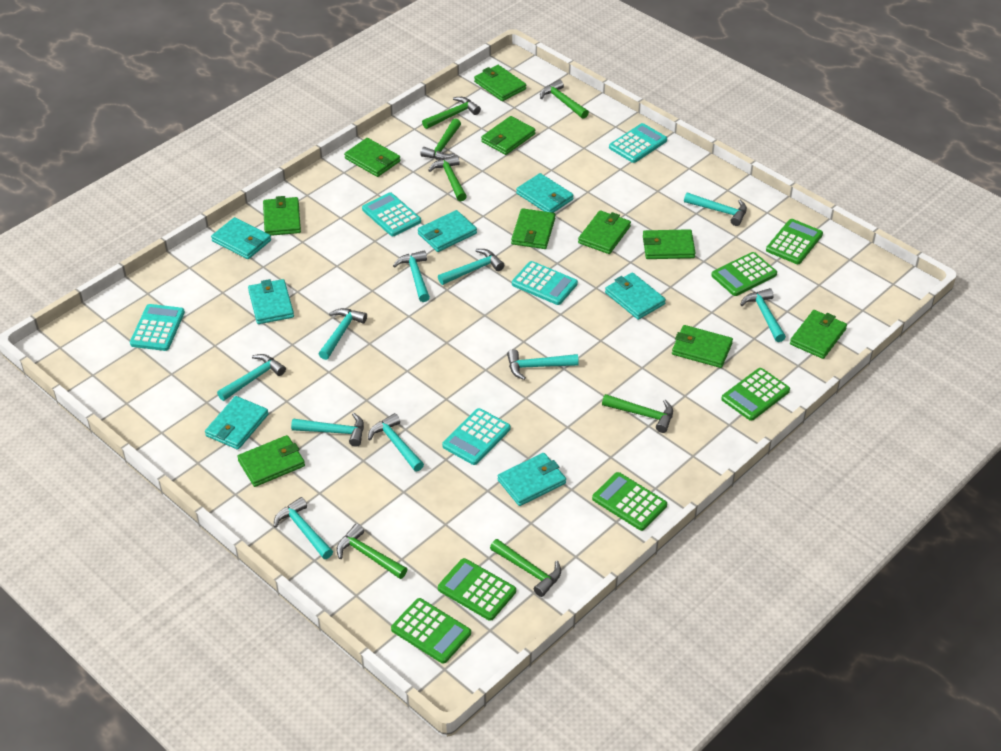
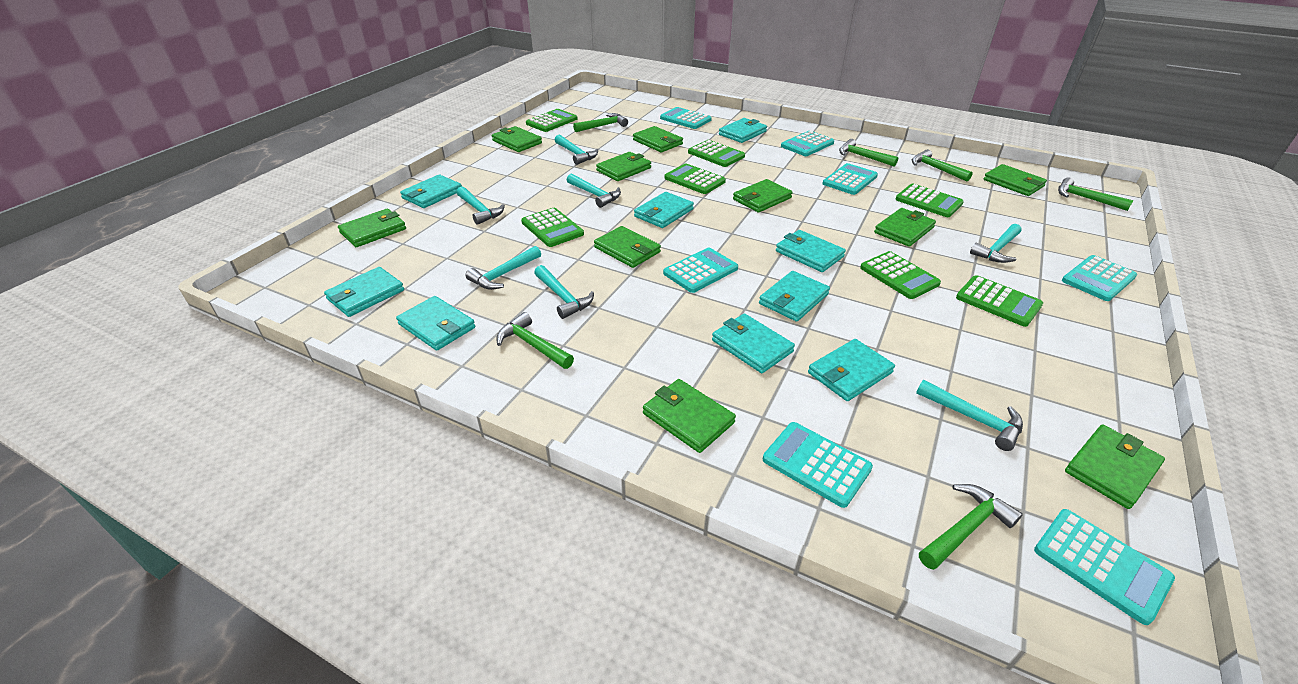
green calculator: [391,598,471,664] [438,558,516,621] [592,472,667,531] [711,252,777,296] [721,368,790,421] [766,219,823,264] = 6 -> [521,208,584,247] [526,109,577,132] [664,163,726,194] [688,140,745,167] [860,251,941,299] [896,184,964,217] [956,275,1043,327] = 7
green hammer: [336,524,407,579] [421,119,461,160] [422,97,481,129] [428,155,467,201] [490,539,561,597] [540,79,589,119] [602,394,673,433] = 7 -> [496,312,574,369] [573,113,628,132] [839,139,898,167] [912,149,973,182] [919,484,1023,570] [1058,177,1133,211] = 6
turquoise calculator: [130,304,185,351] [362,192,421,236] [442,408,511,465] [512,261,578,305] [609,123,667,163] = 5 -> [660,107,712,129] [663,248,738,293] [763,422,873,508] [781,131,834,156] [822,163,878,195] [1034,509,1175,625] [1062,255,1137,301] = 7
turquoise hammer: [217,354,286,401] [274,497,333,559] [291,413,364,447] [319,308,367,360] [368,413,424,471] [393,250,430,302] [438,249,504,285] [507,349,579,380] [684,192,747,226] [740,288,786,342] = 10 -> [456,186,505,225] [466,246,541,290] [534,265,594,319] [555,135,598,165] [567,174,621,208] [916,380,1023,451] [970,224,1022,263] = 7
turquoise wallet: [205,396,269,450] [211,217,271,259] [248,279,294,324] [418,210,477,252] [498,453,566,506] [516,173,574,213] [605,272,666,320] = 7 -> [324,267,404,317] [396,296,475,351] [400,174,462,208] [634,192,694,228] [712,314,795,373] [719,118,767,143] [759,271,830,322] [776,230,846,272] [808,339,895,401] = 9

